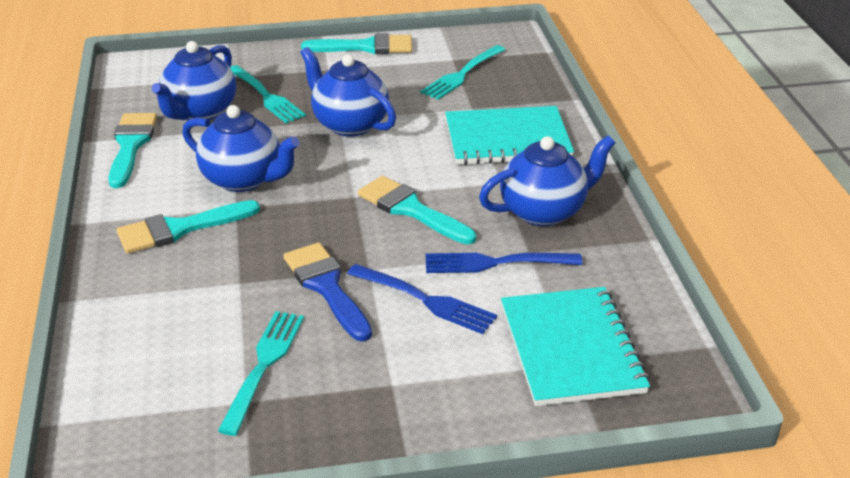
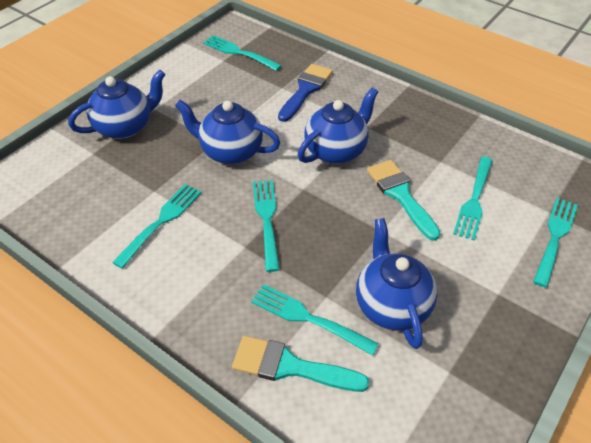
blue fork: [347,264,497,334] [426,253,582,273] = 2 -> none = 0
turquoise brush: [108,113,157,188] [117,200,260,253] [301,33,412,54] [358,176,476,245] = 4 -> [232,336,369,392] [367,160,440,241] = 2
turquoise fork: [218,311,304,436] [230,65,306,123] [420,45,506,100] = 3 -> [112,184,202,268] [203,35,282,71] [251,284,379,356] [253,180,280,272] [453,157,493,241] [533,198,578,288] = 6
turquoise notebook: [445,106,574,165] [501,287,650,406] = 2 -> none = 0

